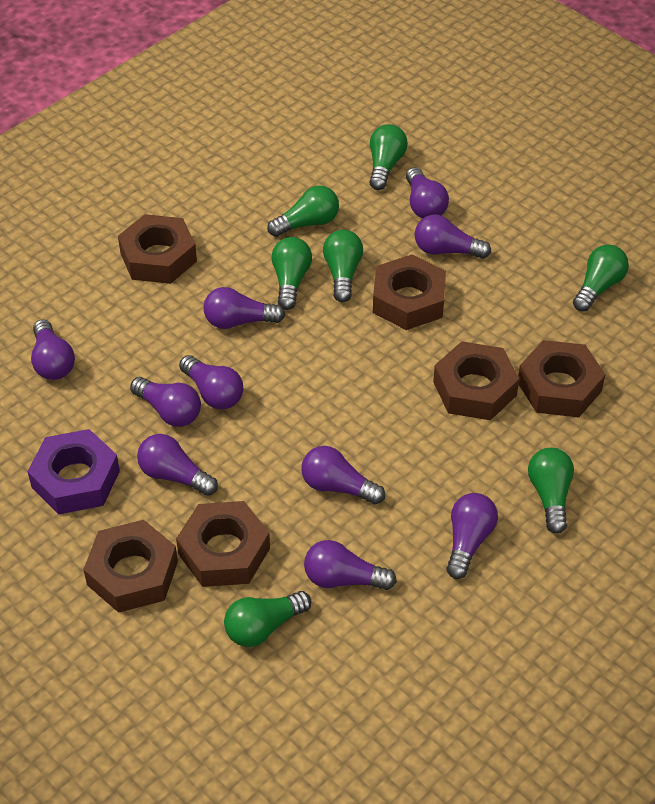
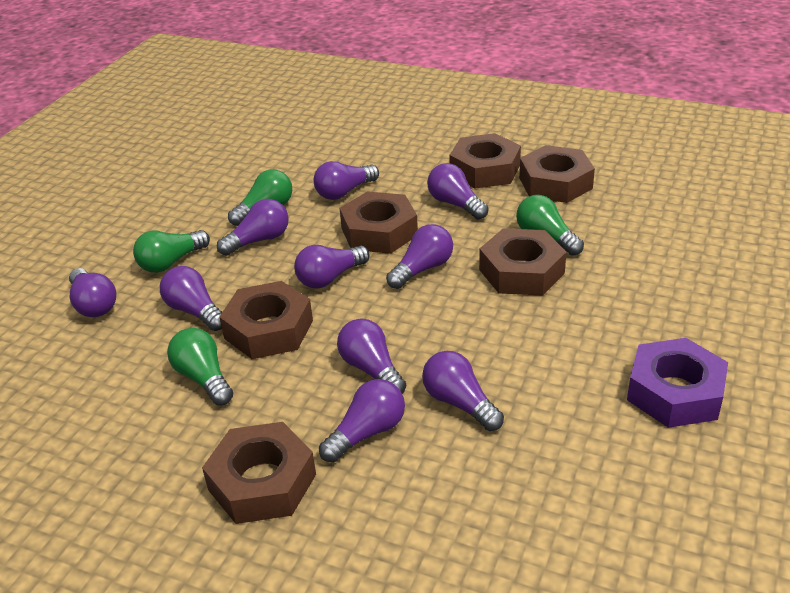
green light bulb: [224,591,312,647] [267,185,339,237] [271,237,312,310] [323,230,363,302] [369,124,408,190] [528,448,574,534] [573,245,629,312] = 7 -> [133,230,210,273] [167,328,233,406] [228,169,292,226] [516,195,584,256] = 4

